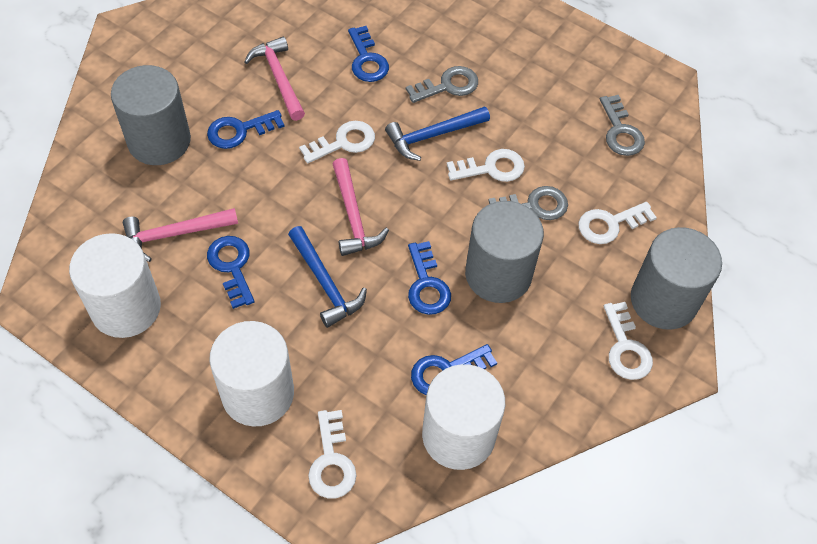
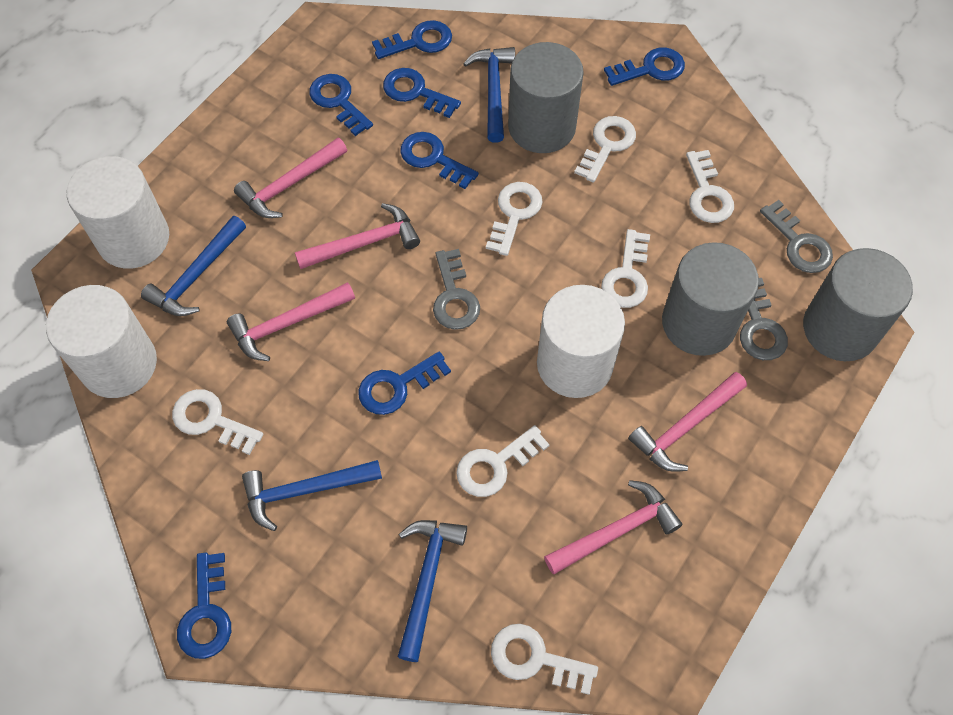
blue hammer: [288,226,367,328] [385,106,490,161] = 2 -> [141,216,246,316] [242,460,382,531] [398,520,467,662] [463,47,515,143] = 4
blue key: [207,110,285,149] [207,236,255,309] [348,26,389,82] [408,241,451,315] [411,344,497,395] = 5 -> [177,553,231,659] [309,74,373,136] [358,351,451,415] [372,20,452,59] [383,68,461,118] [400,132,479,189] [604,47,685,86] = 7
pink hammer: [122,208,238,262] [244,36,305,121] [333,158,389,256] = 3 -> [227,282,355,361] [234,138,347,218] [295,203,420,269] [544,480,682,574] [628,372,747,472] = 5
white key: [299,121,375,163] [308,410,357,498] [447,149,525,182] [579,202,657,244] [604,302,653,380] = 5 -> [172,389,264,455] [456,425,550,497] [486,182,543,256] [491,624,598,695] [574,116,636,182] [601,229,650,308] [686,150,734,223] = 7

